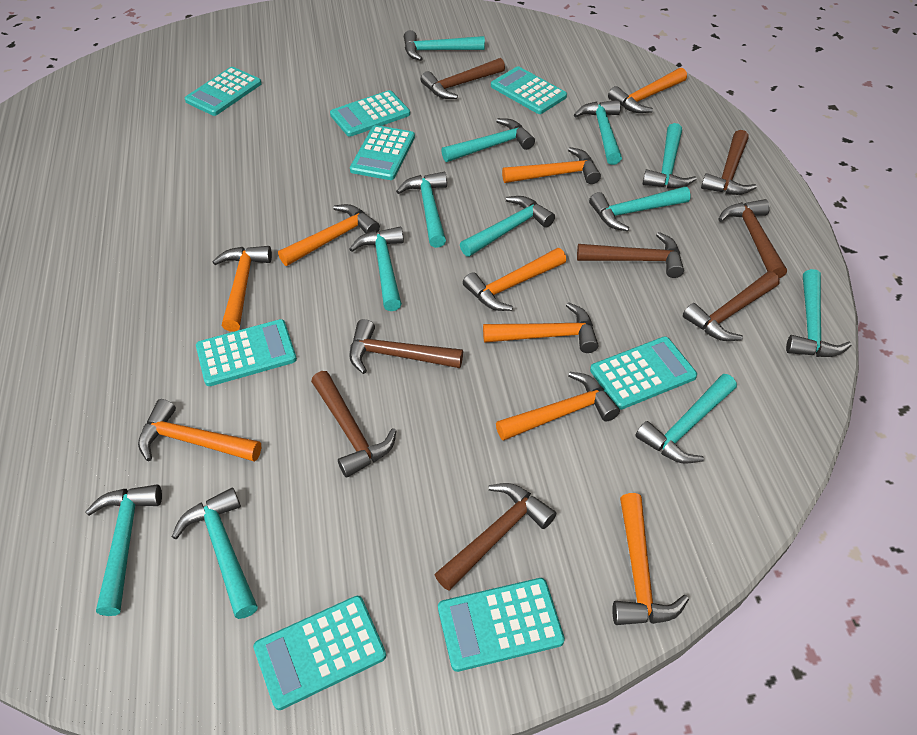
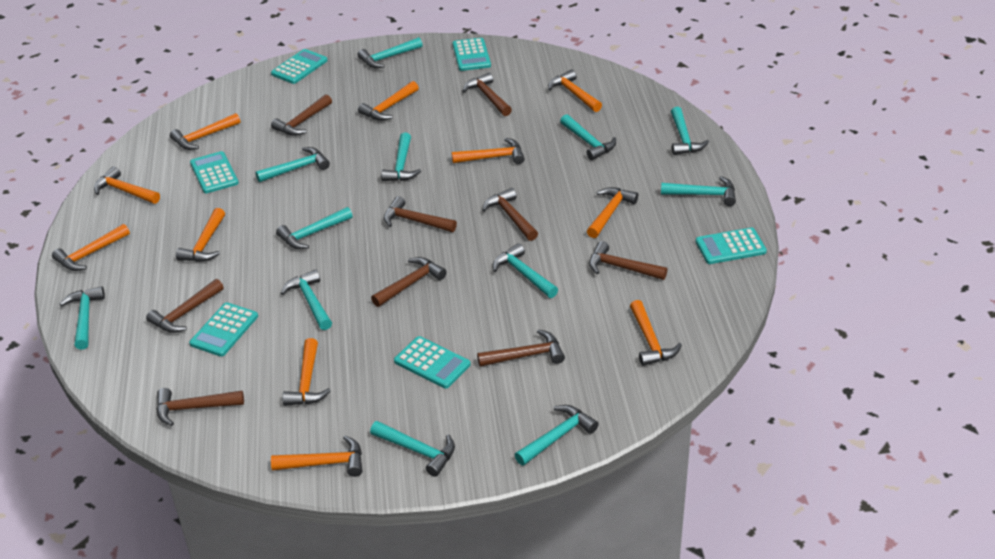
brown hammer: [311,371,396,478] [349,319,463,374] [421,58,505,99] [434,483,556,591] [577,232,684,278] [683,271,780,341] [701,130,757,195] [719,199,787,278] = 8 -> [146,279,224,333] [157,388,244,426] [271,94,332,136] [371,257,447,307] [384,196,457,232] [463,73,512,116] [477,329,565,367] [482,188,538,241] [589,241,668,280] = 9
orange hammer: [138,399,261,462] [212,246,272,332] [278,204,380,266] [463,248,566,311] [483,302,599,353] [496,372,620,441] [502,147,601,184] [608,68,687,113] [612,493,689,625] = 9 -> [52,224,130,271] [94,167,160,204] [170,113,240,150] [176,208,225,262] [271,436,362,477] [282,338,331,406] [358,81,419,121] [452,138,525,164] [548,70,602,112] [587,187,638,238] [630,300,682,366] = 11
turquoise calculator: [185,67,262,116] [196,319,297,386] [253,596,386,710] [330,90,410,137] [350,125,415,180] [438,578,565,672] [491,66,567,114] [590,337,697,410] = 8 -> [189,302,258,357] [190,151,239,193] [271,49,328,84] [394,336,471,389] [453,38,491,71] [696,228,767,264] = 6

